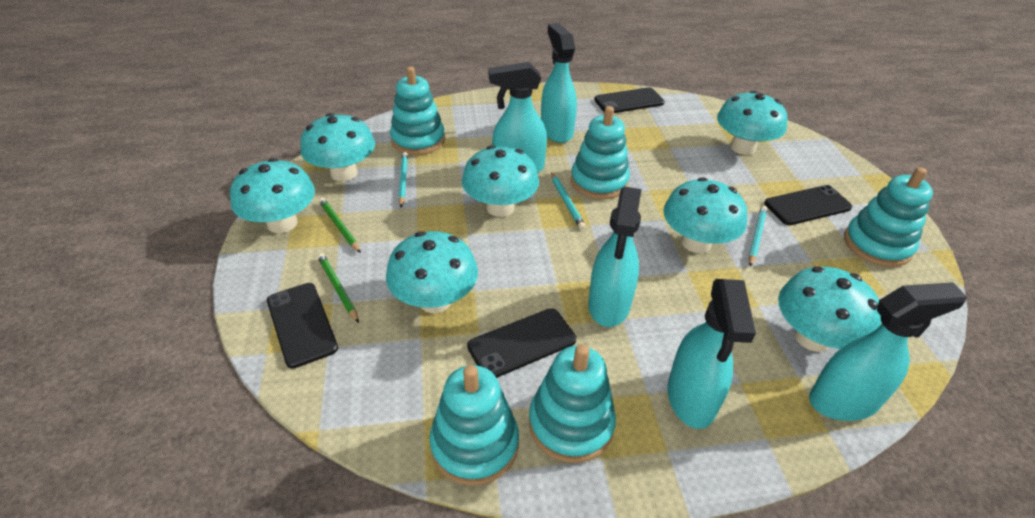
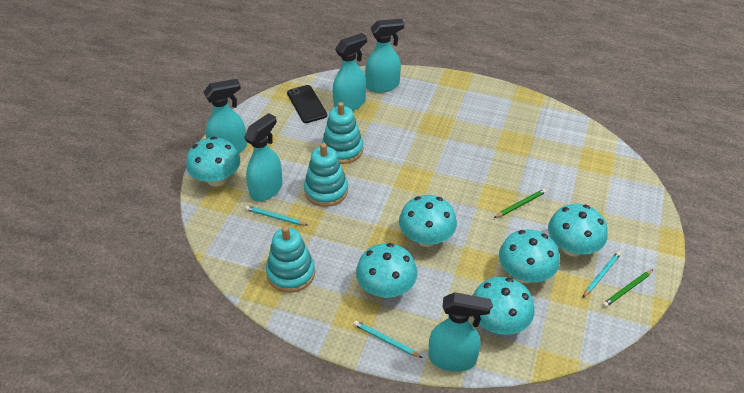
black phone: [267,283,338,369] [467,308,576,378] [594,87,665,113] [764,185,852,225] = 4 -> [287,85,327,123] = 1
turquoise mushroom: [230,158,315,233] [300,113,375,181] [386,231,478,313] [462,145,539,217] [663,177,747,253] [717,91,788,155] [778,267,881,352] = 7 -> [186,137,240,186] [356,243,417,298] [399,195,457,247] [472,277,534,335] [499,229,560,283] [548,204,608,257] = 6
turquoise stacking toy: [390,66,445,155] [429,365,519,486] [529,344,616,463] [571,106,630,200] [844,167,933,267] = 5 -> [266,226,315,293] [304,143,348,207] [322,102,363,164] = 3

